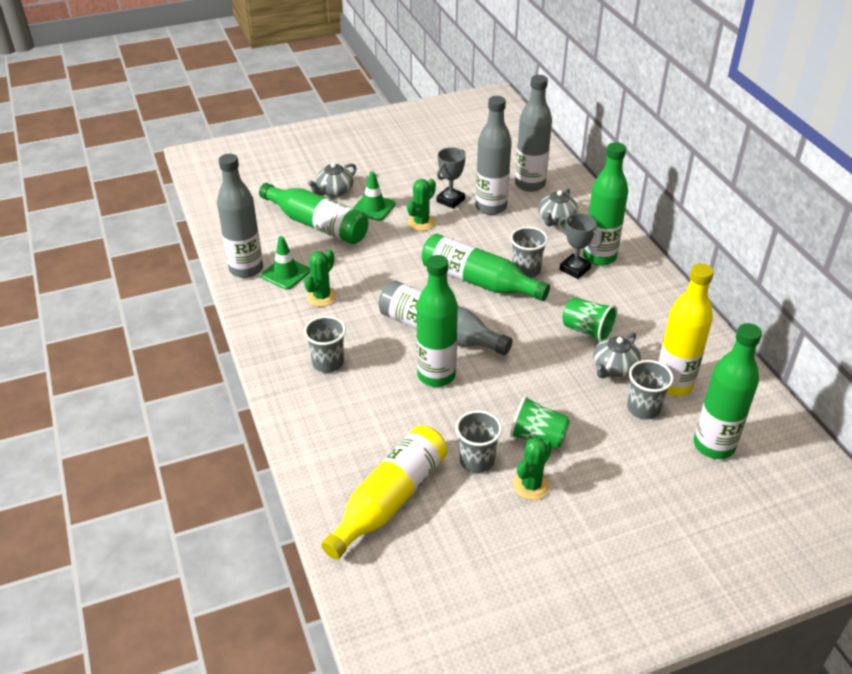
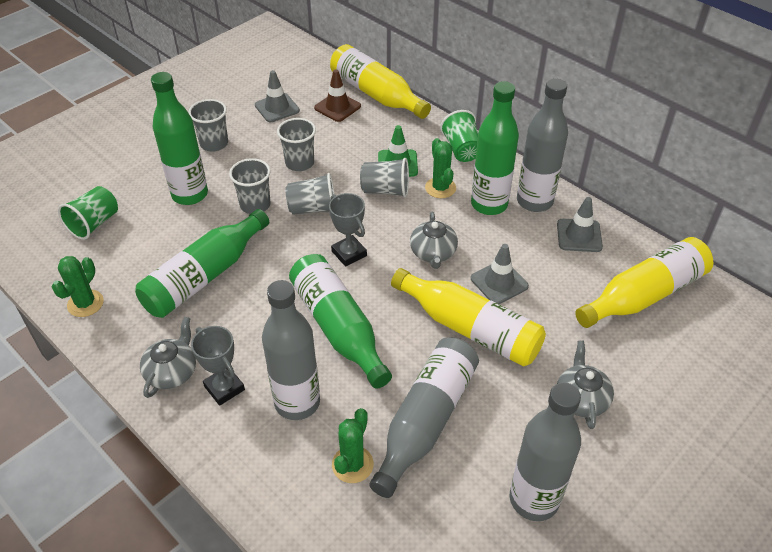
brown traffic cone: none = 0 -> [314,70,361,122] = 1
green bottle: [259,183,368,244] [417,255,458,387] [422,233,550,301] [583,142,628,266] [694,323,762,459] = 5 -> [135,209,269,318] [151,72,208,205] [289,254,392,389] [471,81,519,215] = 4
green traffic cone: [261,236,310,289] [353,172,395,221] = 2 -> [378,125,418,177] = 1
grey cup: [304,316,346,373] [456,410,502,473] [510,227,548,278] [627,360,674,419] = 4 -> [188,99,228,152] [229,158,271,214] [277,118,316,171] [285,173,335,215] [360,158,409,197] = 5
grey traffic cone: none = 0 -> [255,70,300,122] [471,244,529,304] [557,197,603,252] = 3
yellow bottle: [321,425,448,560] [658,263,714,396] = 2 -> [330,44,431,119] [391,268,546,366] [575,237,713,328] = 3

